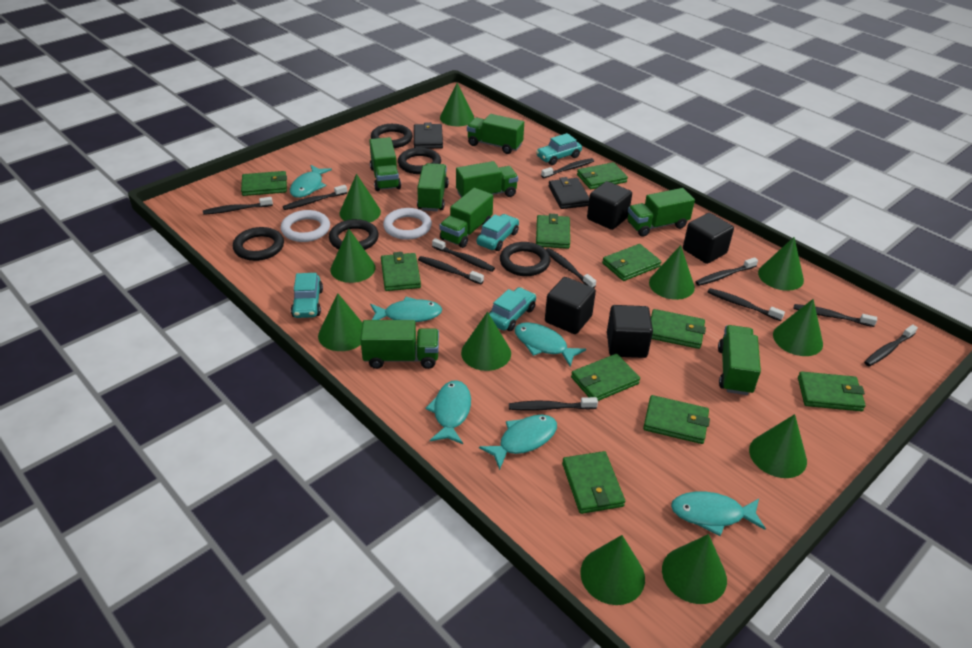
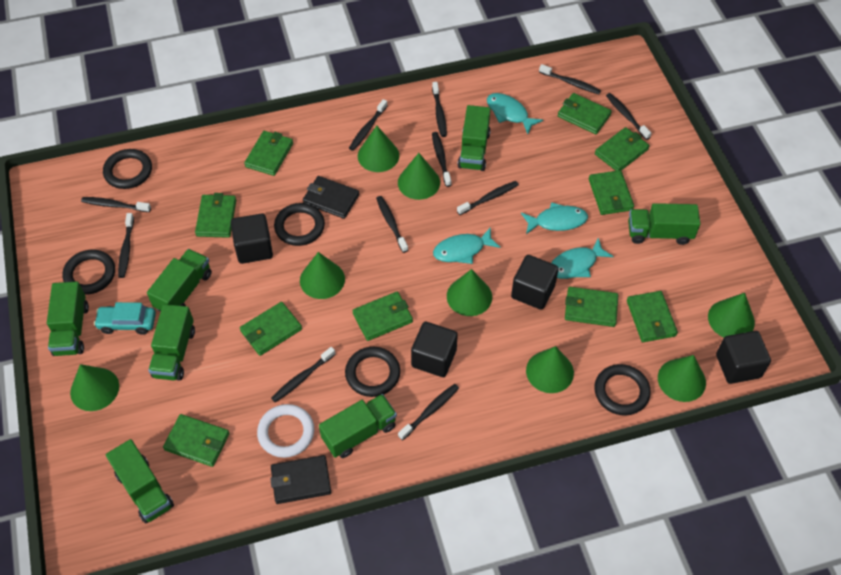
green cone: [318,293,362,351] [330,228,375,283] [339,174,381,222] [440,83,474,126] [461,312,511,371] [580,535,645,605] [649,245,695,300] [662,534,727,604] [749,414,807,478] [758,237,804,291] [773,299,823,356] = 11 -> [70,364,119,411] [300,252,345,299] [358,126,399,172] [398,153,440,200] [447,269,492,316] [526,346,574,393] [658,355,706,402] [708,293,755,337] = 8
green truck: [360,320,439,369] [369,137,401,191] [417,163,449,211] [439,188,493,248] [456,161,518,198] [467,114,524,154] [628,188,695,237] [718,325,761,395] = 8 -> [47,282,89,356] [106,439,174,524] [147,249,212,312] [148,304,195,381] [319,394,397,458] [457,105,491,171] [628,203,701,245] = 7
turquoise car: [291,273,323,318] [476,214,519,251] [489,287,536,331] [536,133,582,165] = 4 -> [94,302,156,335] = 1
turquoise fish: [290,165,332,198] [370,297,442,322] [425,380,471,444] [479,415,557,470] [514,322,586,367] [671,492,766,536] = 6 -> [433,227,501,264] [487,93,543,134] [521,202,588,234] [551,238,614,279] = 4
white ring: [281,210,330,242] [383,208,432,240] = 2 -> [257,404,314,458] = 1

